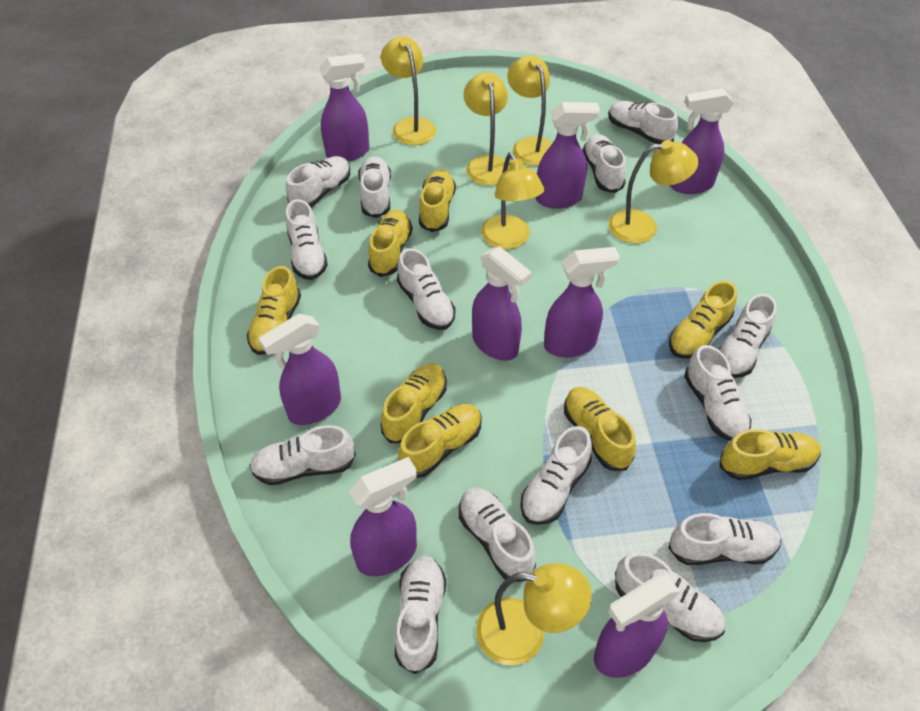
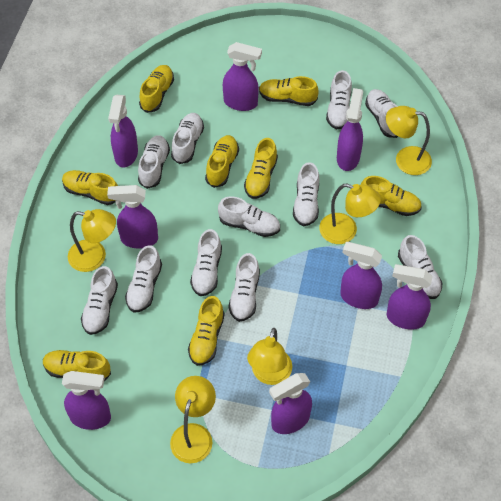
white shoe: [249,425,356,485] [285,199,328,280] [286,156,350,207] [358,156,391,218] [395,555,446,674] [397,248,455,330] [459,488,536,582] [520,426,592,525] [583,134,626,193] [608,101,678,144] [615,552,725,642] [668,513,781,565] [684,345,751,441] [718,294,777,378] = 14 -> [81,266,118,335] [125,245,162,313] [138,135,170,189] [171,113,204,164] [190,229,222,296] [218,196,280,237] [228,253,260,322] [293,162,320,226] [326,70,352,130] [365,89,398,138] [398,235,442,299] = 11
yellow lamp: [381,36,436,145] [463,73,510,186] [476,563,592,665] [481,152,544,249] [507,55,552,166] [608,140,699,244] = 6 -> [68,209,116,272] [170,376,216,463] [247,328,292,385] [319,184,381,244] [386,106,432,175] = 5

